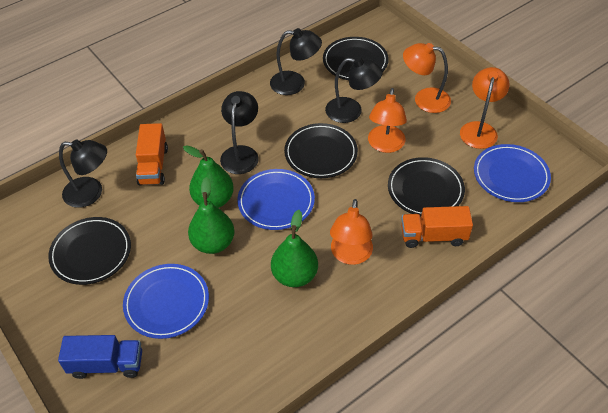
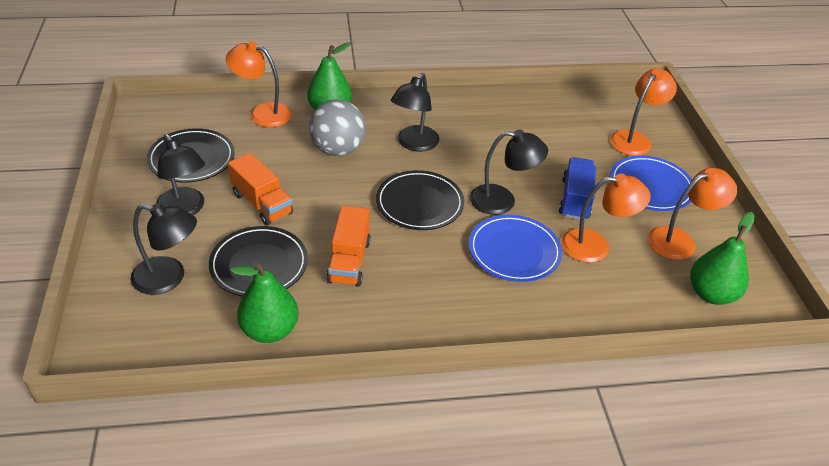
black plate: [48,217,131,285] [284,123,358,178] [323,37,389,80] [388,157,465,216] = 4 -> [147,128,234,183] [209,226,308,297] [376,170,464,230] = 3
blue plate: [123,264,209,339] [237,169,315,230] [474,144,551,202] = 3 -> [469,215,562,282] [610,156,692,211] = 2
grey ball: none = 0 -> [309,99,366,156] = 1

